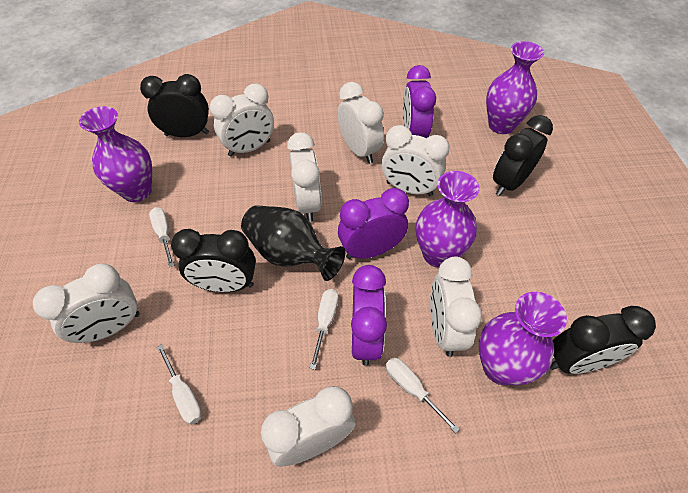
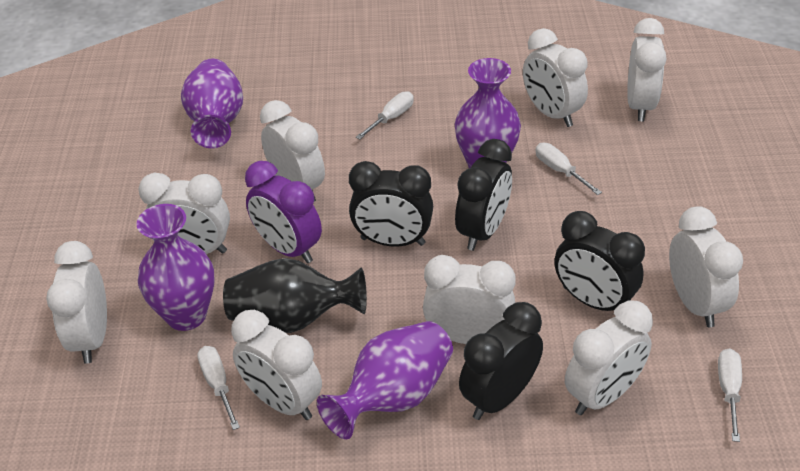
purple clock: [338,188,409,259] [351,265,387,366] [403,65,436,138] = 3 -> [245,161,322,263] = 1
white clock: [33,264,140,343] [210,84,274,157] [261,386,355,467] [287,132,322,222] [337,82,384,164] [382,125,450,196] [430,256,482,357] = 7 -> [46,241,107,364] [138,173,230,254] [231,310,322,420] [260,100,325,202] [423,255,516,344] [523,28,588,127] [565,301,653,415] [627,18,667,121] [669,206,743,327] = 9

